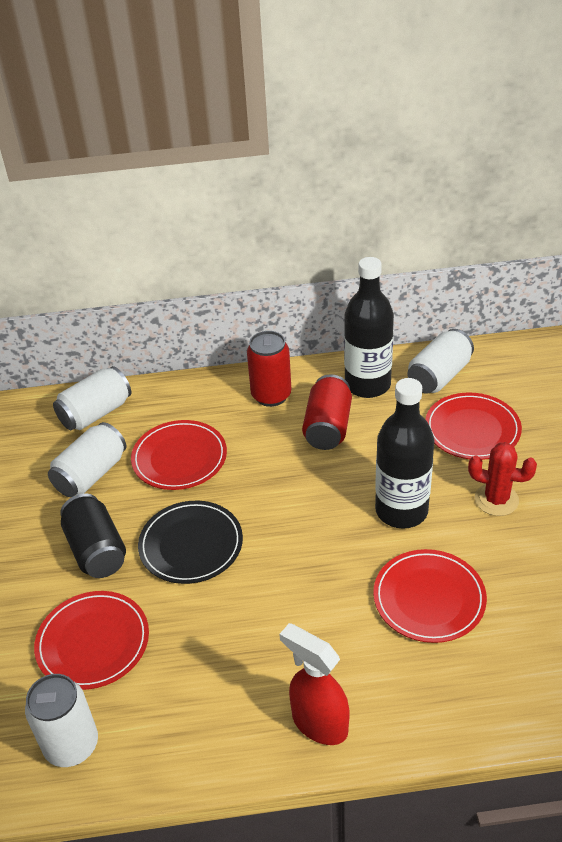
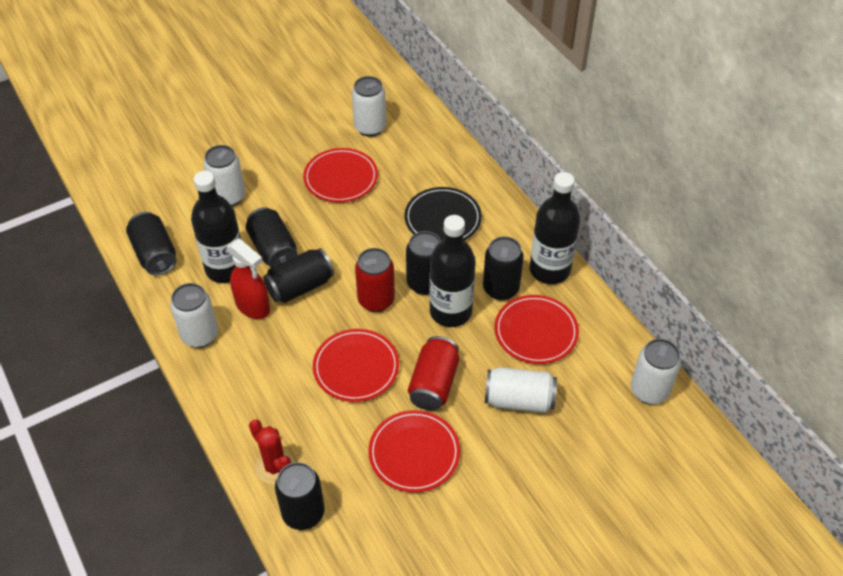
black bottle: [344,257,394,398] [375,378,435,529] = 2 -> [191,171,241,283] [429,215,476,327] [530,172,580,284] = 3
black can: [60,493,126,578] = 1 -> [126,212,176,275] [246,207,298,268] [263,248,334,303] [275,462,324,530] [406,231,441,295] [483,236,524,301] = 6
white can: [25,674,98,767] [48,422,126,497] [53,366,131,430] [407,329,474,394] = 4 -> [170,283,218,348] [203,145,245,207] [352,76,386,137] [485,367,557,413] [631,339,681,404] = 5

